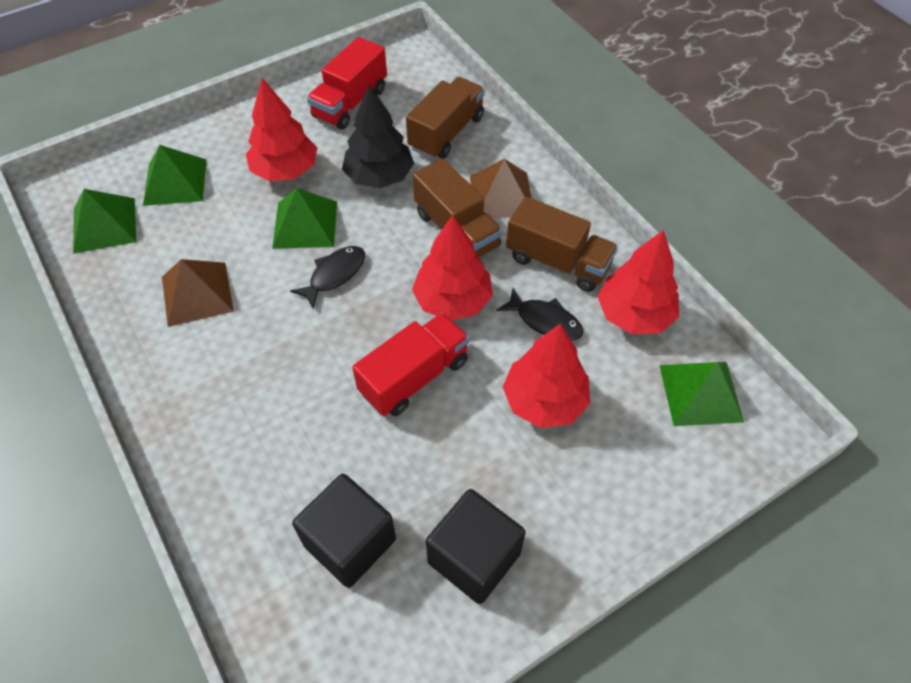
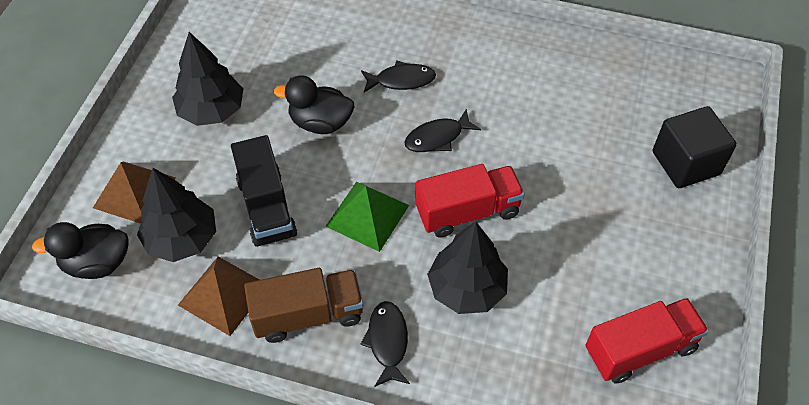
black cube: [292,474,396,588] [426,489,526,604] = 2 -> [653,106,737,188] = 1
black duck: none = 0 -> [32,222,129,279] [274,75,355,134] = 2
black fish: [290,246,365,309] [496,288,584,341] = 2 -> [360,301,410,387] [361,61,436,93] [404,109,481,152] = 3
black tree: [342,85,414,188] = 1 -> [137,168,216,262] [172,32,243,126] [427,221,508,314] = 3
black truck: none = 0 -> [231,135,297,247] = 1
brown truck: [406,77,485,159] [413,158,502,257] [506,197,618,292] = 3 -> [244,268,364,343] = 1
green pyramid: [73,189,136,254] [143,145,207,206] [272,188,337,248] [659,362,744,426] = 4 -> [325,181,409,252] = 1
red tree: [246,78,317,181] [412,215,493,320] [503,324,590,428] [597,230,679,334] = 4 -> none = 0

